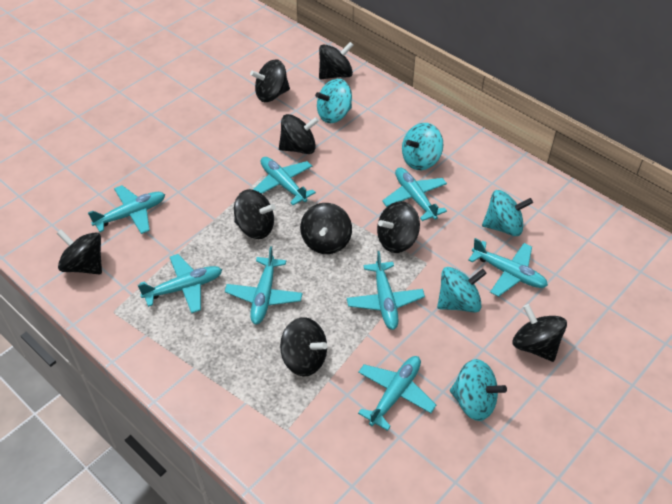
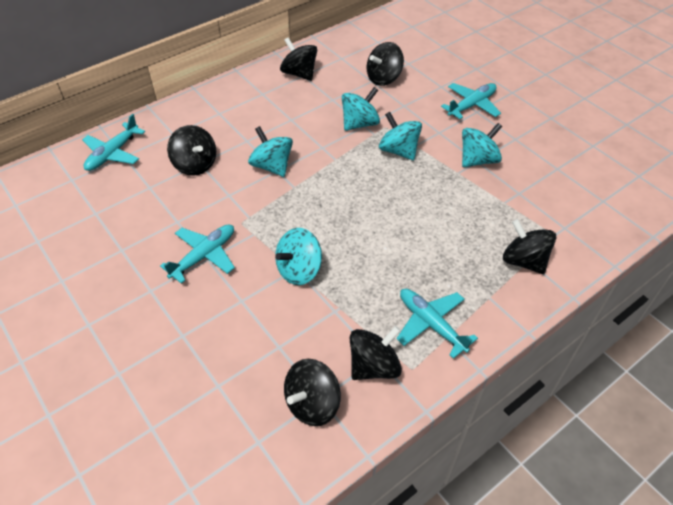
black spinning top: [57,229,102,275] [234,189,276,239] [250,59,290,102] [279,114,319,154] [280,317,328,376] [300,203,352,254] [319,42,353,79] [377,201,420,253] [512,304,567,362] = 9 -> [167,125,216,176] [280,37,317,81] [284,359,341,426] [350,326,402,380] [367,42,404,86] [503,219,556,274] = 6
turquoise plane: [88,185,165,234] [138,254,222,313] [225,246,303,324] [253,157,316,205] [347,251,425,330] [358,356,436,431] [382,167,447,221] [468,238,548,297] = 8 -> [82,114,145,171] [160,224,235,284] [396,289,478,359] [441,83,501,119] = 4

